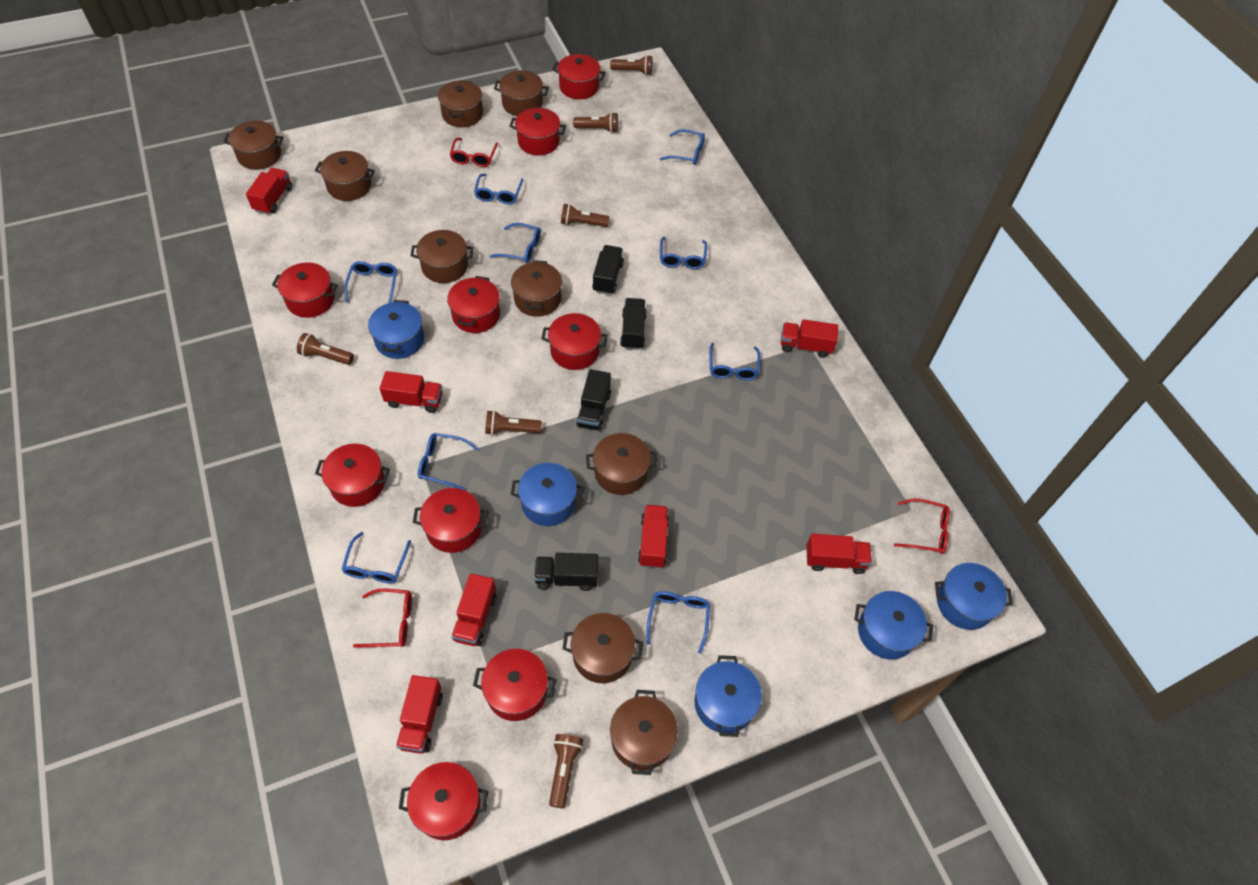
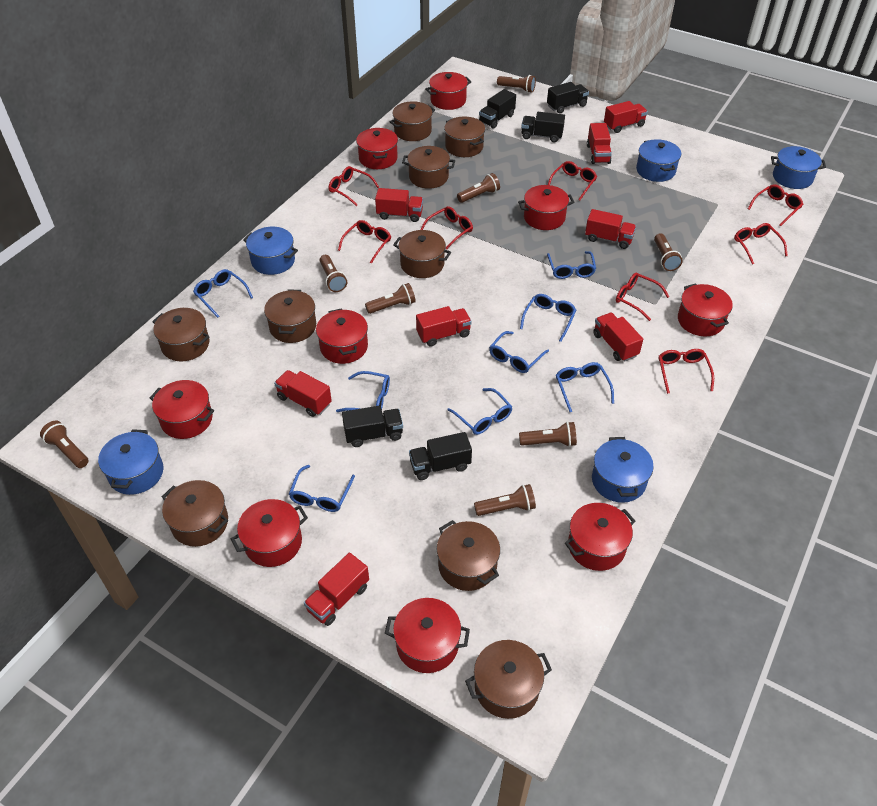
black truck: [534,553,598,591] [576,369,611,431] [592,245,624,295] [620,298,647,350] = 4 -> [342,406,403,447] [409,432,472,480] [479,89,516,129] [521,112,565,142] [547,82,589,113] = 5
blue glasses: [342,532,411,583] [344,261,397,303] [418,433,478,490] [474,174,524,205] [490,223,541,263] [647,591,710,654] [660,129,705,165] [660,237,707,269] [709,343,760,380] = 9 -> [193,269,253,318] [289,465,355,512] [336,371,390,412] [447,388,513,435] [489,331,549,373] [520,294,576,342] [547,251,596,279] [556,362,614,412] = 8
brown flashlight: [297,333,354,365] [485,410,542,435] [549,734,583,809] [561,204,609,227] [573,112,618,133] [610,55,653,75] = 6 -> [40,421,88,468] [319,255,347,292] [365,283,416,314] [457,173,500,203] [474,484,536,516] [497,75,536,93] [519,422,577,447] [654,233,683,271] = 8
red glasses: [353,589,412,648] [450,138,498,167] [894,498,950,554] = 3 -> [328,166,379,206] [338,220,391,264] [420,206,473,250] [548,161,597,201] [616,272,669,321] [659,349,714,394] [734,223,788,265] [748,184,803,226] = 8
red truck: [246,168,292,214] [380,371,443,413] [396,675,443,754] [452,573,496,646] [638,505,669,568] [781,319,838,358] [807,534,872,574] = 7 -> [274,370,332,417] [304,553,369,626] [375,188,423,222] [416,306,472,347] [585,209,636,249] [587,123,612,164] [593,312,643,362] [604,101,648,133] = 8

